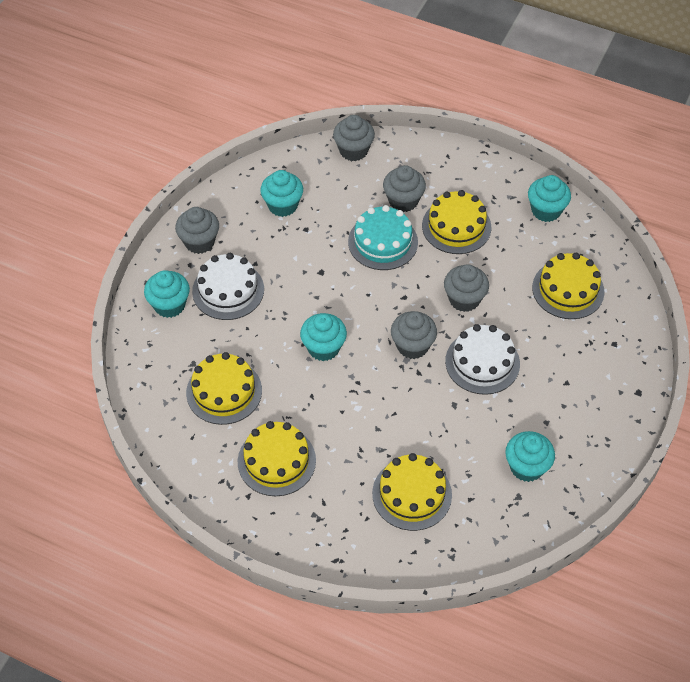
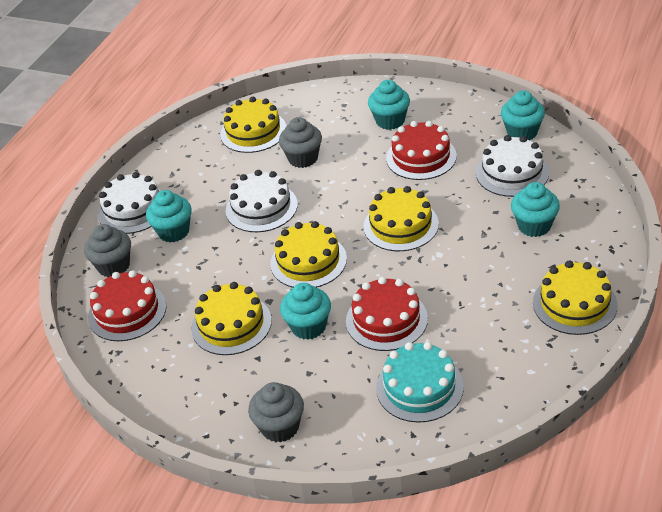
grey cupcake: [175,207,219,254] [333,115,375,161] [383,165,426,212] [391,311,437,359] [444,264,489,312] = 5 -> [84,224,131,277] [248,382,304,443] [279,117,322,168] = 3
red cake: none = 0 -> [88,270,166,341] [346,277,428,351] [386,121,457,180] = 3
white cake: [192,253,264,320] [445,324,520,395] = 2 -> [98,172,161,234] [226,170,298,232] [476,135,549,197] = 3

